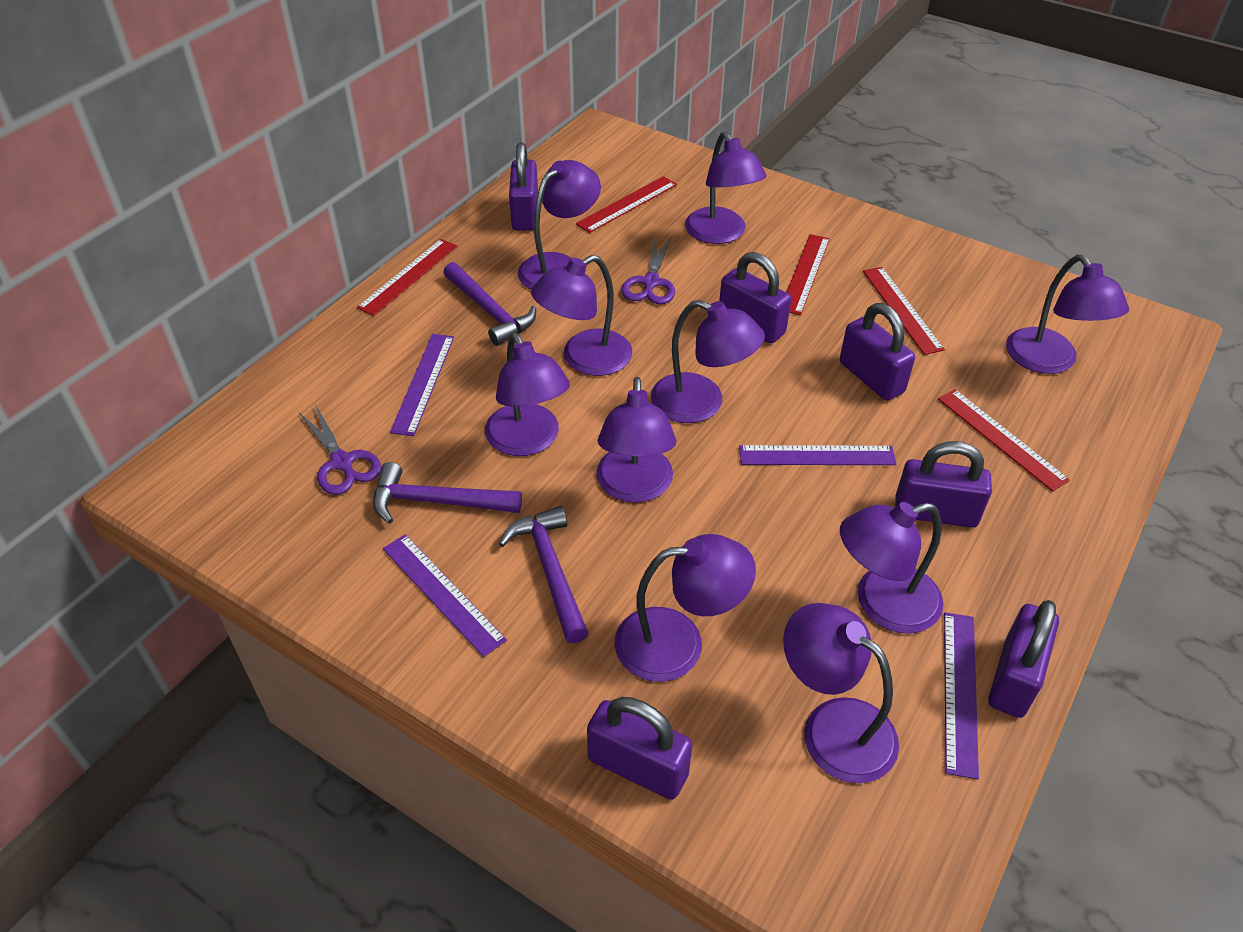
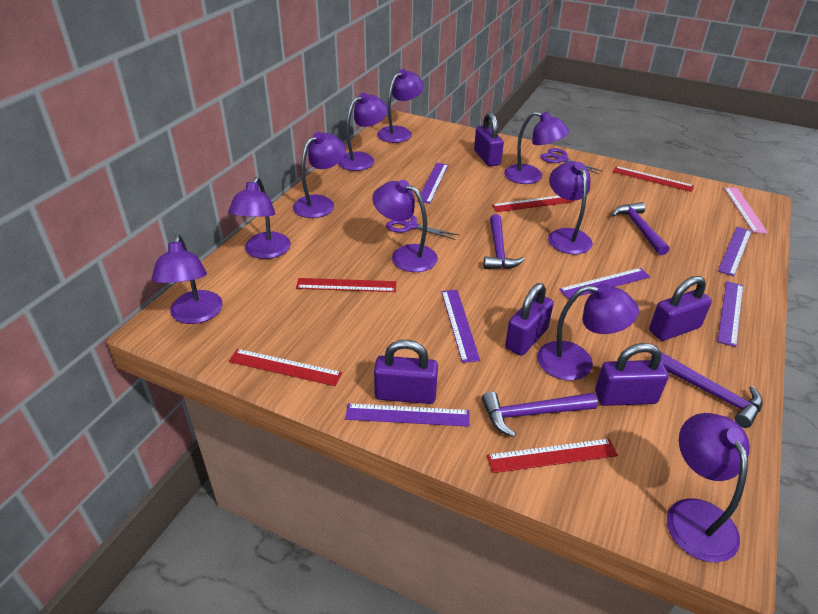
pink ruler: none = 0 -> [724,187,768,233] = 1
purple hammer: [373,462,522,524] [443,262,536,346] [499,506,588,643] = 3 -> [482,391,598,437] [484,214,525,269] [612,202,670,255] [660,351,763,428] = 4
purple padlock: [509,142,538,231] [587,697,692,800] [719,252,791,343] [840,303,915,401] [895,441,992,528] [988,600,1059,718] = 6 -> [374,340,438,404] [474,112,504,166] [505,283,554,356] [595,343,669,406] [649,276,712,341] = 5
purple ruler: [383,534,507,657] [390,334,454,436] [739,445,897,465] [944,612,979,779] = 4 -> [345,403,470,427] [417,163,448,204] [441,290,480,363] [559,268,650,299] [717,281,743,347] [718,227,752,276] = 6

